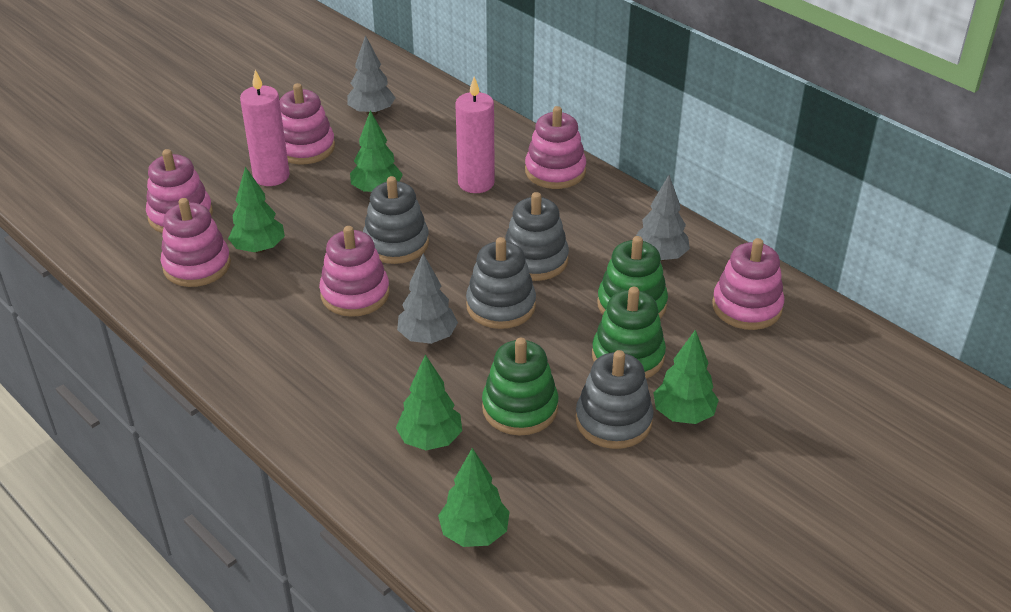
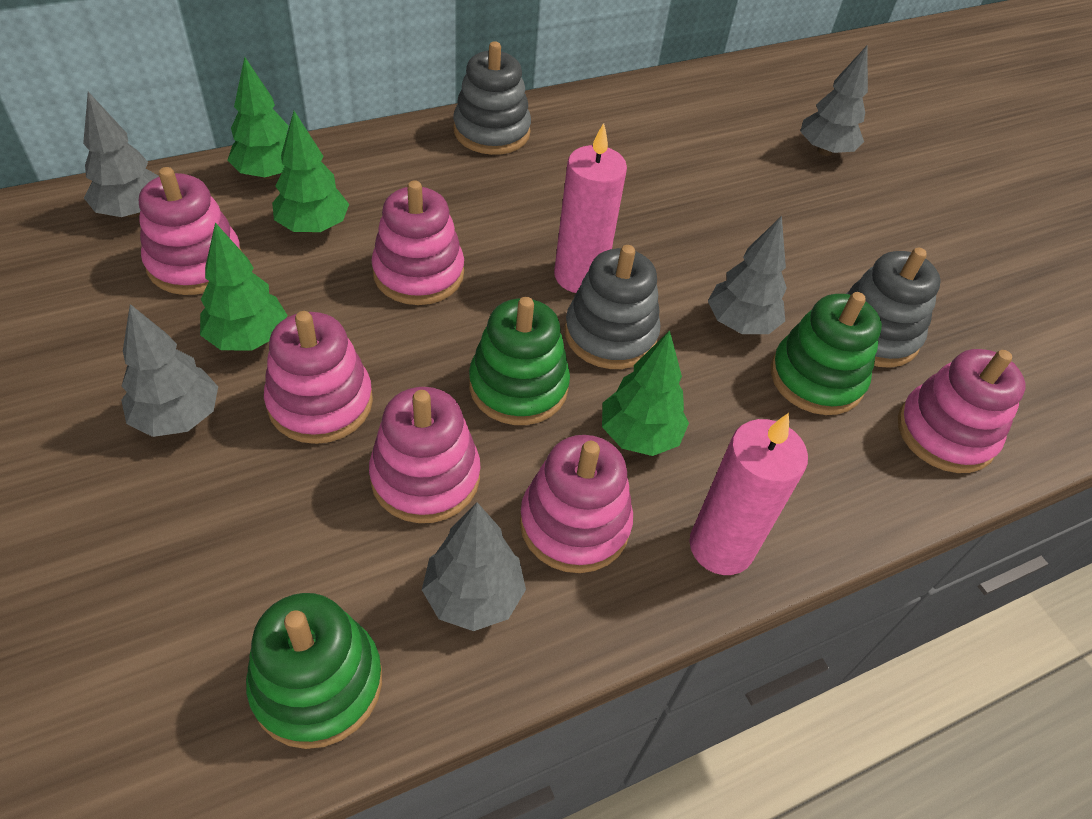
green tree: [228,166,285,253] [350,110,403,192] [396,354,462,450] [438,448,509,547] [653,330,719,424] = 5 -> [200,223,287,351] [228,57,289,179] [272,111,349,233] [602,330,689,456] = 4
grey stacking toy: [363,176,429,264] [466,237,536,329] [505,192,569,281] [576,350,654,449] = 4 -> [453,41,531,155] [564,245,661,369] [846,248,941,368] = 3
grey tree: [347,35,395,116] [397,254,458,344] [636,175,690,261] = 3 -> [83,92,159,218] [121,304,218,437] [422,502,526,631] [708,216,787,334] [800,46,868,156] = 5

